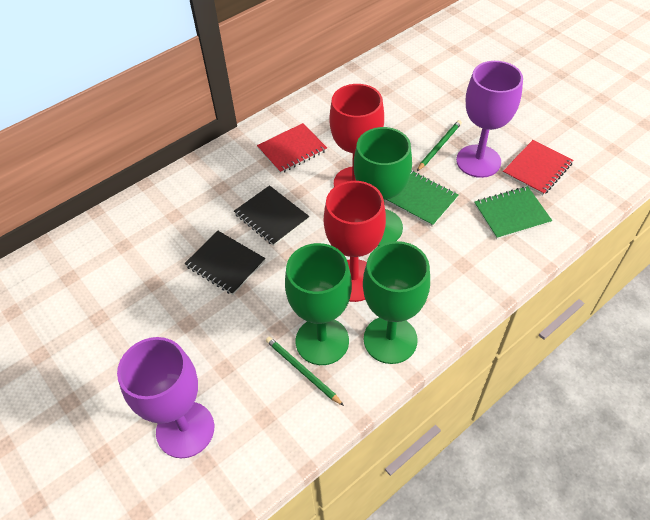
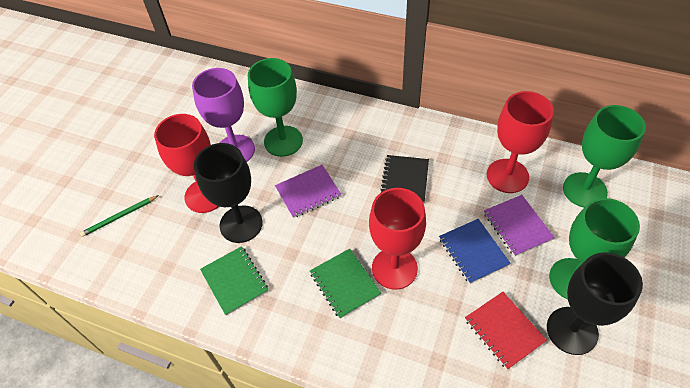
black goblet: none = 0 -> [194,143,263,243] [547,252,643,355] = 2
black notebook: [184,231,265,295] [234,185,309,246] = 2 -> [380,155,429,203] = 1
blue notebook: none = 0 -> [439,219,511,284] = 1
green pencil: [266,337,344,406] [417,120,462,171] = 2 -> [80,195,159,237] = 1
purple goblet: [117,337,214,458] [456,61,523,178] = 2 -> [192,68,255,162] = 1
purple notebook: none = 0 -> [275,165,342,218] [484,195,555,257] = 2
red goblet: [324,181,386,302] [329,84,384,187] = 2 -> [154,114,219,213] [369,188,426,290] [487,91,554,193] = 3
red notebook: [257,123,327,174] [503,140,573,195] = 2 -> [465,292,547,370] = 1

